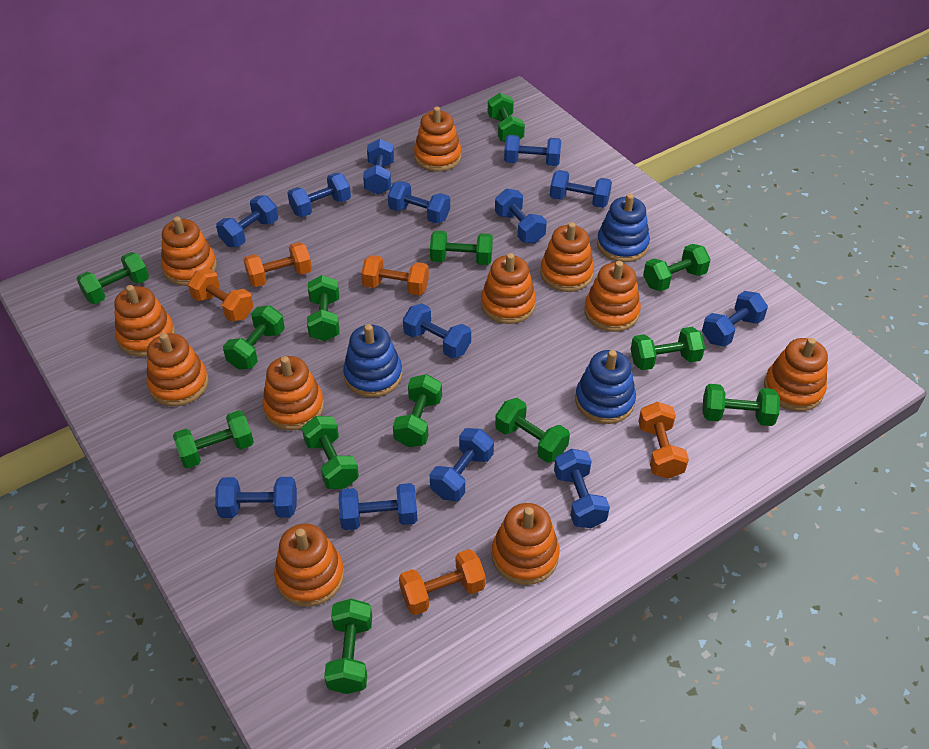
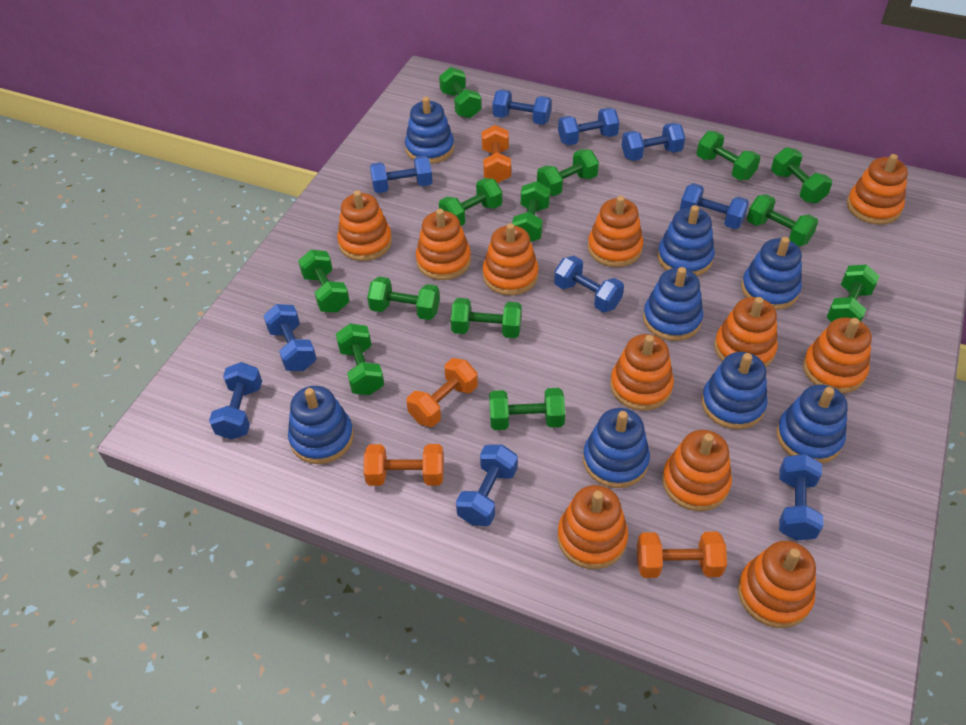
blue dumbbell: [215,477,297,518] [216,195,278,247] [287,173,351,217] [339,483,418,530] [363,139,394,195] [388,181,450,224] [403,303,471,359] [430,428,494,501] [495,189,547,244] [504,135,561,166] [550,170,612,208] [554,449,610,528] [702,291,768,347] = 13 -> [209,362,262,440] [263,304,317,371] [370,156,433,193] [456,445,518,526] [493,89,552,125] [554,256,624,313] [558,108,620,145] [622,123,685,161] [680,183,749,229] [779,454,824,540] = 10
blue stacking toy: [343,324,402,397] [575,350,636,424] [597,194,650,262] = 3 -> [288,386,354,464] [405,97,454,164] [583,408,650,488] [643,267,703,341] [657,205,715,276] [701,352,768,429] [741,237,802,310] [776,385,848,464] = 8
orange dumbbell: [188,269,254,322] [243,242,312,287] [361,255,429,296] [399,549,486,615] [638,402,689,479] = 5 -> [364,444,444,486] [407,358,478,427] [482,125,511,183] [637,532,727,578] = 4

